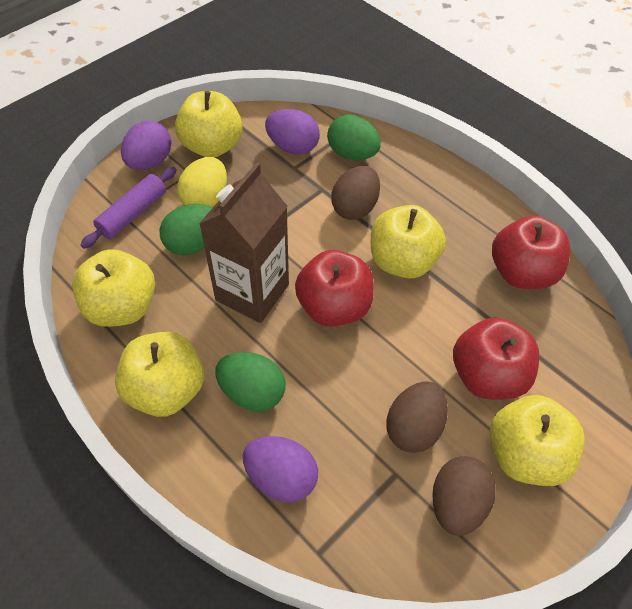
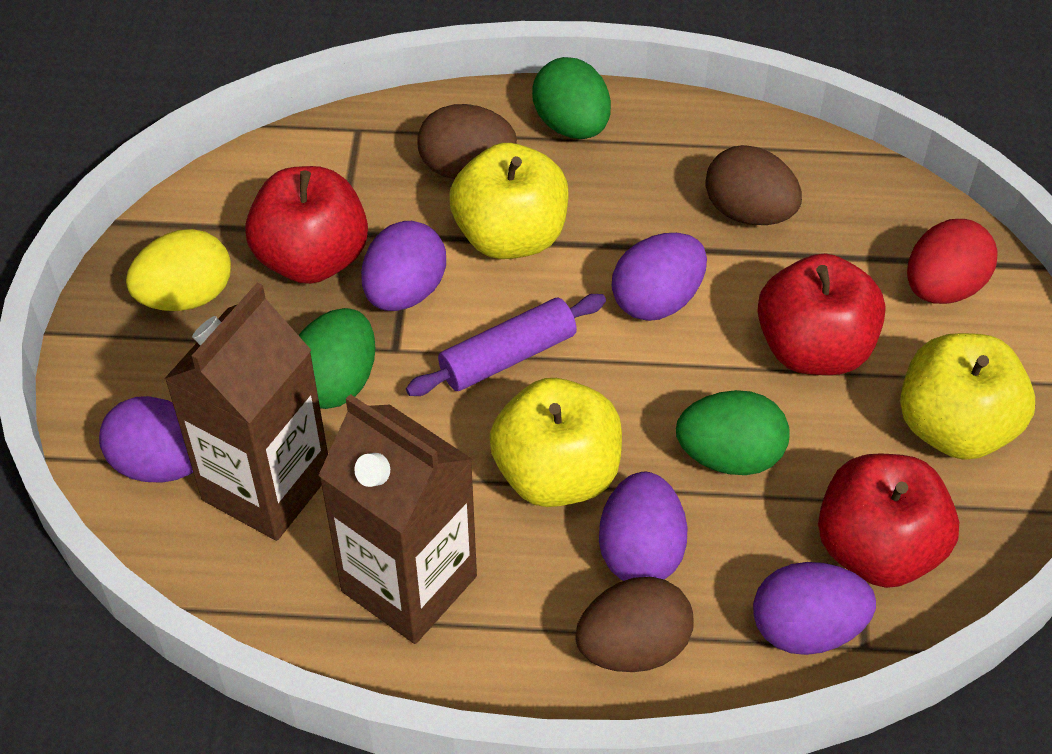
brown carton: [199,162,289,323] = 1 -> [164,283,328,541] [318,394,477,644] = 2
purple egg: [121,121,171,170] [243,436,318,502] [265,109,320,155] = 3 -> [99,396,193,482] [361,221,446,311] [599,472,688,581] [612,233,707,321] [753,562,876,655] = 5
red egg: none = 0 -> [907,219,998,304] = 1
yellow apple: [72,249,155,327] [115,332,204,417] [175,91,243,157] [371,205,446,278] [490,395,585,486] = 5 -> [449,143,569,259] [489,378,622,507] [900,333,1035,460] = 3

